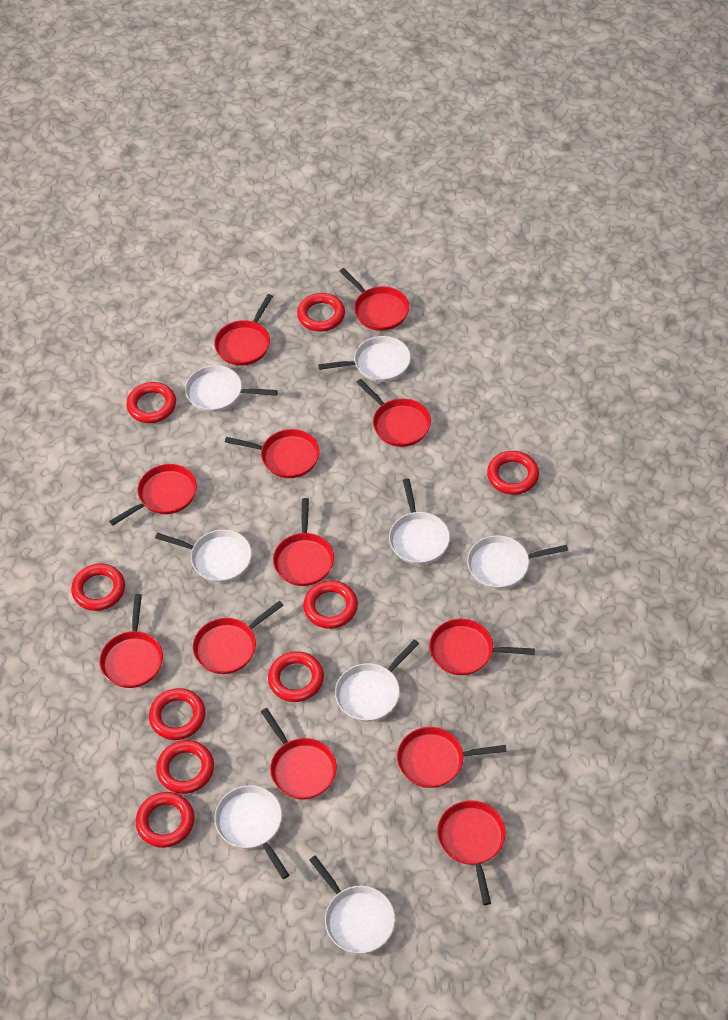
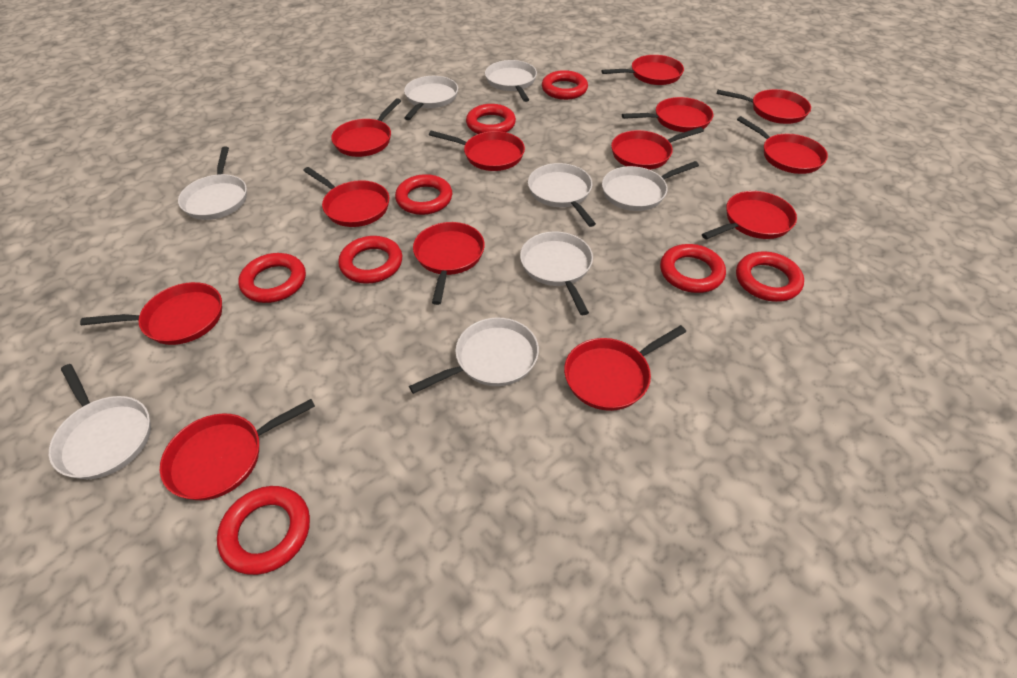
red pan: [100,594,163,688] [109,464,197,525] [193,601,284,674] [214,294,273,366] [225,429,320,478] [261,708,337,799] [273,498,334,586] [339,268,409,331] [356,379,431,447] [397,727,507,788] [429,619,535,675] [437,800,506,905] = 12 -> [80,282,222,345] [160,399,315,500] [303,167,389,227] [331,98,401,157] [413,222,485,305] [429,131,525,171] [564,325,686,411] [601,55,684,85] [611,127,704,170] [622,97,713,132] [702,191,797,240] [717,89,811,124] [737,116,828,174] = 13
red ring: [71,564,125,611] [126,382,176,423] [136,792,194,848] [149,688,205,740] [156,740,214,794] [268,651,324,702] [297,293,345,332] [303,580,358,629] [487,451,539,495] = 9 -> [217,486,310,575] [238,253,306,303] [338,236,402,284] [395,174,452,215] [466,104,516,134] [542,70,588,100] [660,244,726,293] [736,252,804,302] = 8

